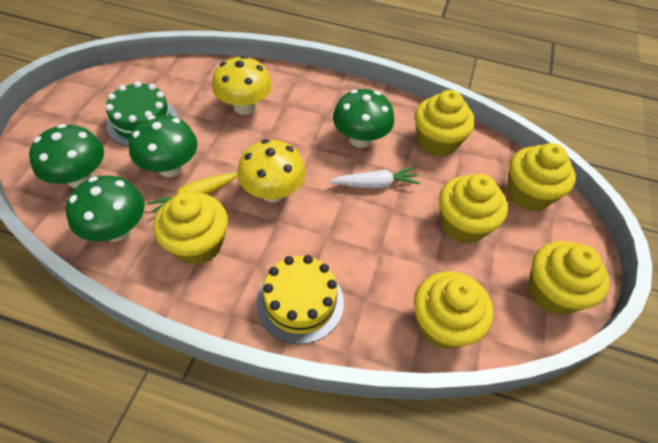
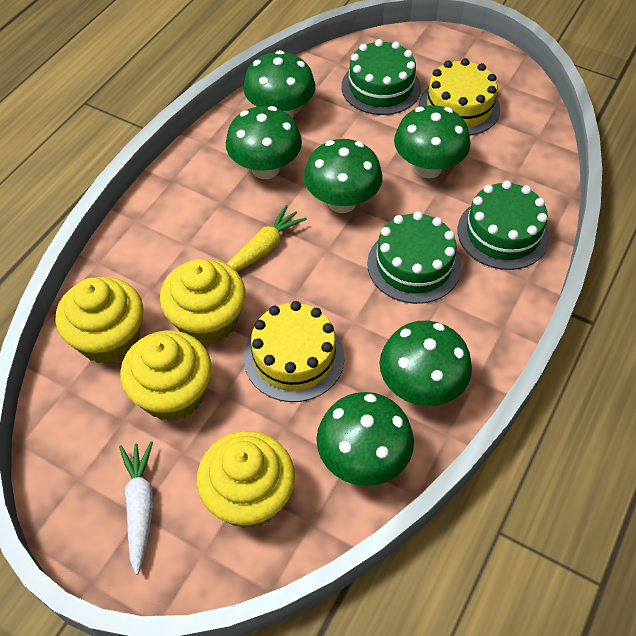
green cake: [106,81,178,147] = 1 -> [341,39,421,115] [367,211,461,304] [458,181,549,270] = 3
green mushroom: [29,124,104,188] [66,175,145,242] [129,115,198,177] [333,89,394,148] = 4 -> [226,106,302,179] [243,50,315,118] [304,139,383,213] [316,392,414,486] [379,321,472,406] [394,105,470,178] = 6
yellow cake: [256,255,344,344] = 1 -> [244,301,345,402] [419,58,500,136] = 2
yellow cupcake: [154,192,228,265] [414,271,493,350] [415,90,475,157] [439,174,508,244] [507,143,576,211] [528,241,610,315] = 6 -> [56,277,143,364] [120,330,212,421] [160,259,246,345] [197,431,295,528] = 4
yellow mushroom: [212,56,272,115] [237,139,306,202] = 2 -> none = 0

